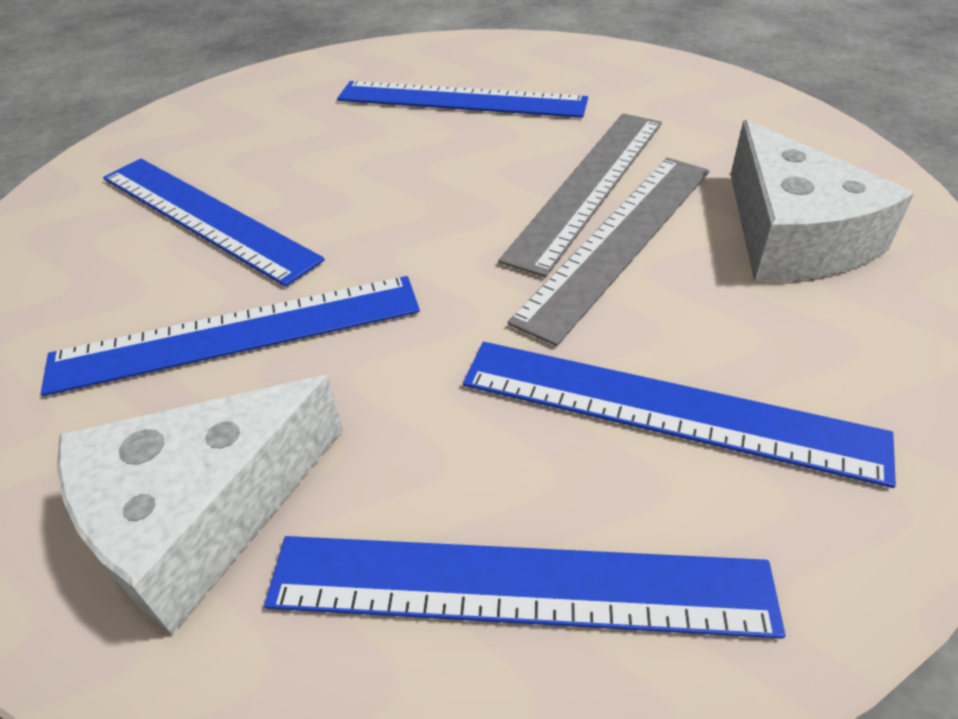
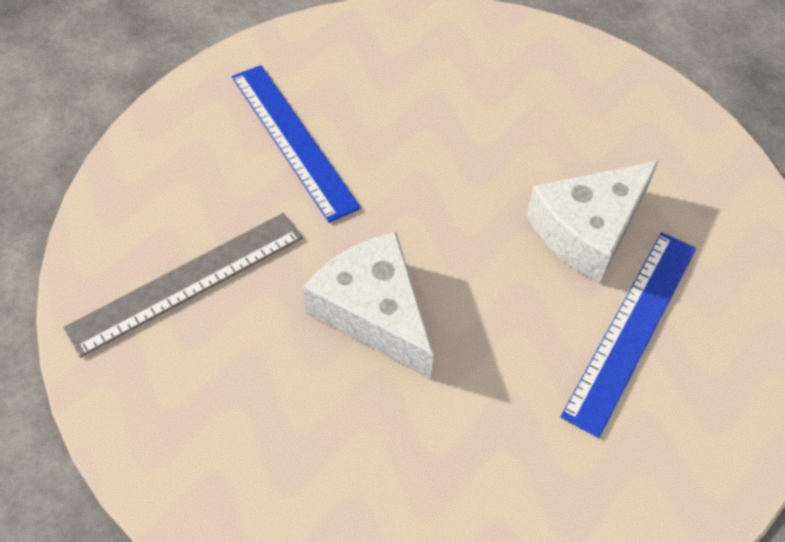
blue ruler: [41,276,420,396] [103,159,325,287] [264,536,785,639] [337,81,588,118] [463,342,896,488] = 5 -> [232,65,361,223] [561,232,696,438] = 2
grey ruler: [498,113,662,277] [508,158,709,346] = 2 -> [63,213,303,357] = 1

